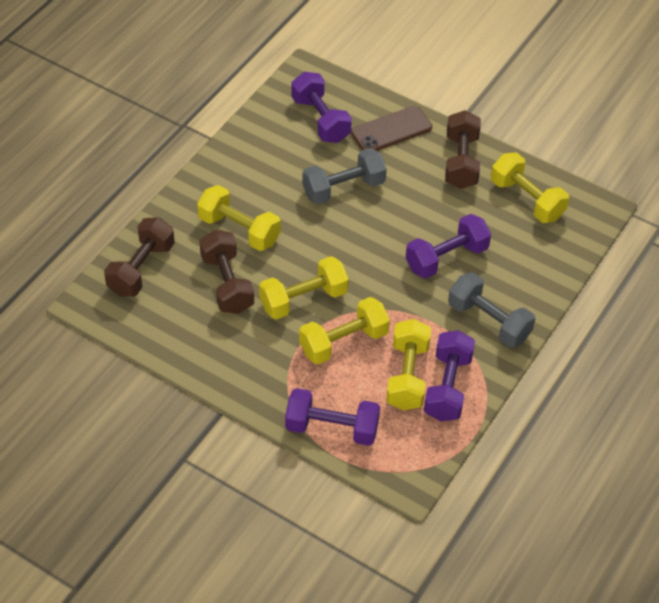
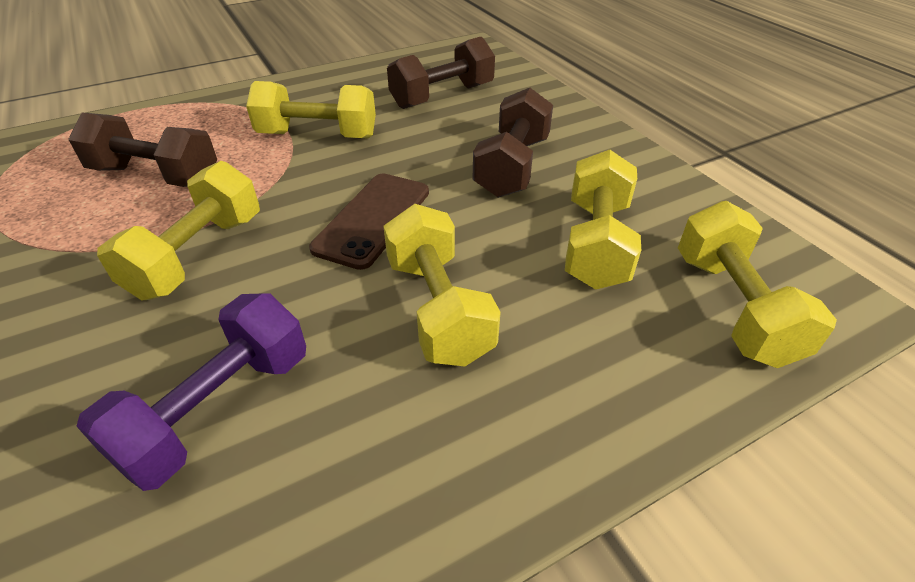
grey dumbbell: [302,148,387,205] [448,272,535,348] = 2 -> none = 0
purple dumbbell: [285,388,380,446] [291,72,352,143] [406,214,491,279] [424,330,475,421] = 4 -> [76,294,306,491] = 1

